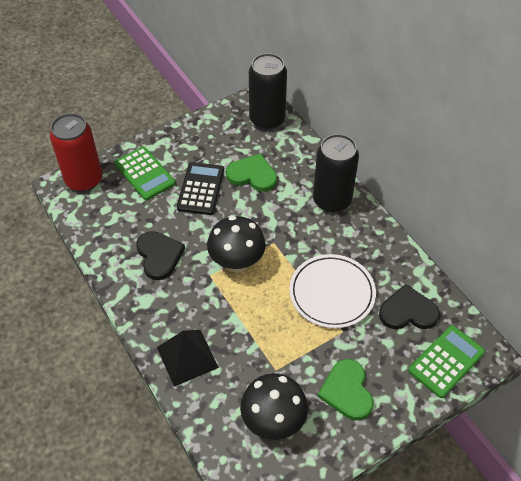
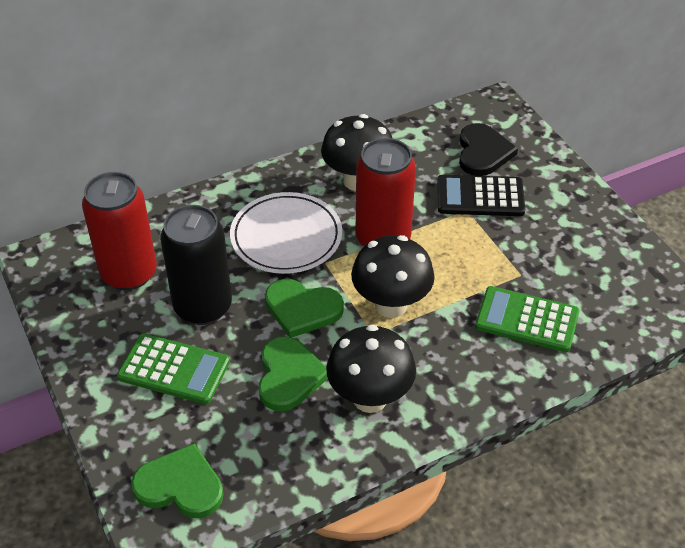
black can: [249,53,287,130] [313,134,359,213] = 2 -> [160,205,232,325] = 1
black heart: [136,231,185,280] [379,284,440,329] = 2 -> [459,123,518,176] = 1
black mushroom: [207,216,266,273] [240,373,308,440] = 2 -> [321,114,393,191] [326,325,416,413] [351,235,434,318] = 3
black pyramid: [157,330,219,387] = 1 -> none = 0
green heart: [226,154,277,192] [318,359,373,420] = 2 -> [131,443,224,518] [258,336,328,411] [265,279,344,338] = 3
red can: [50,113,102,192] = 1 -> [82,172,157,290] [355,138,416,246] = 2

